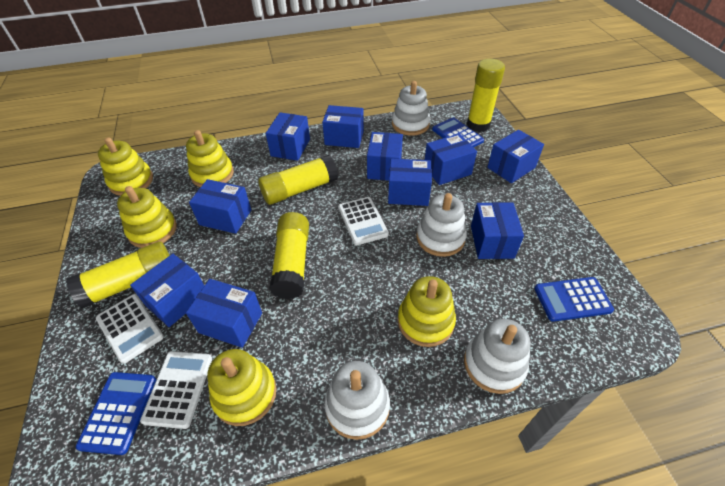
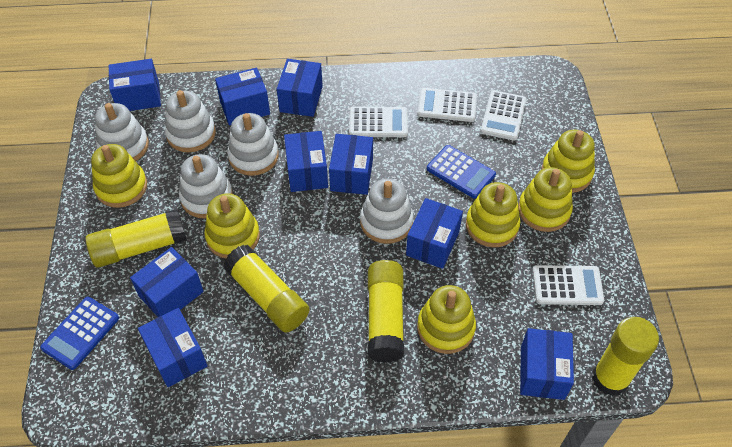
blue box: [130,254,204,327] [186,279,262,348] [189,179,251,234] [266,112,310,161] [322,105,364,148] [367,132,403,181] [388,159,432,206] [425,134,477,185] [471,202,524,259] [487,130,544,183] = 10 -> [109,59,161,111] [130,247,204,317] [138,308,208,387] [215,67,270,126] [277,59,323,117] [284,131,328,192] [329,134,373,195] [406,198,463,269] [520,328,574,400] = 9
blue calculator: [76,372,156,455] [432,117,484,147] [534,277,614,322] = 3 -> [40,297,119,370] [427,145,496,199] = 2
white calculator: [96,294,164,364] [140,351,212,429] [338,197,389,245] = 3 -> [349,107,408,137] [418,88,477,122] [481,90,526,141] [532,265,604,305] = 4
white stacking toy: [324,361,390,440] [392,81,430,136] [417,193,467,257] [464,319,531,394] = 4 -> [95,103,149,161] [165,90,216,153] [179,154,233,218] [227,113,279,176] [360,179,414,244] = 5
yellow stacking toy: [98,137,153,196] [117,186,177,248] [186,130,234,187] [207,349,276,426] [398,276,456,347] = 5 -> [91,144,147,208] [204,193,260,258] [417,285,476,354] [466,182,520,248] [518,167,573,232] [542,130,595,193] = 6

